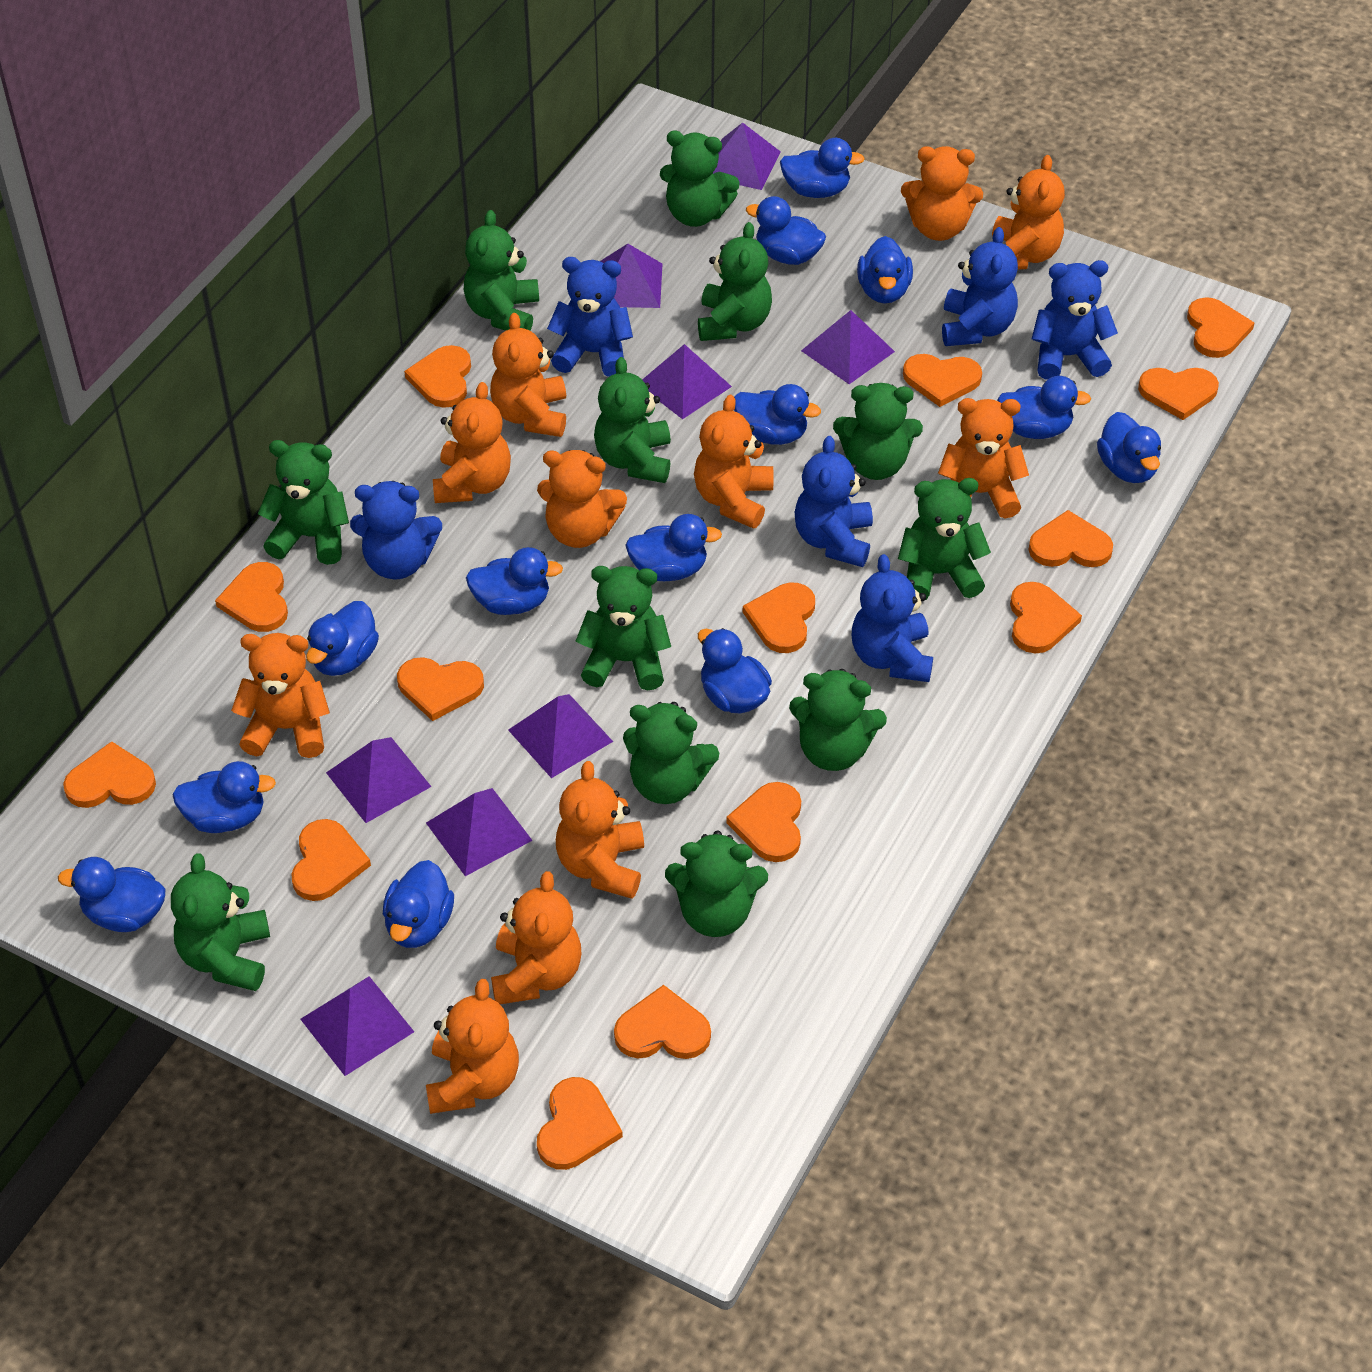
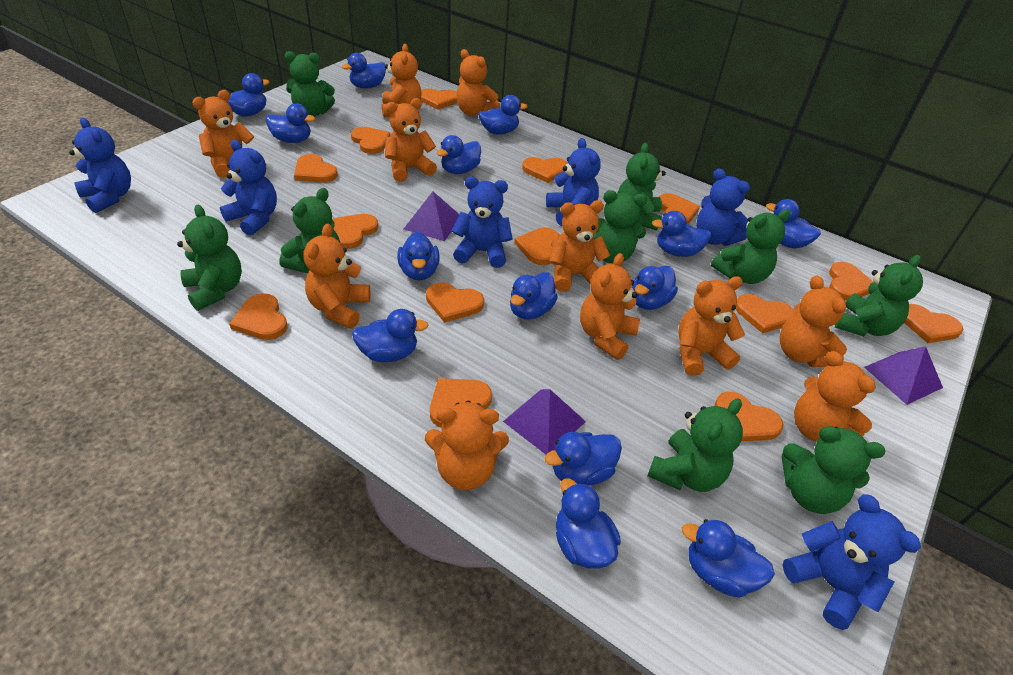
blue duck: [58,857,166,932] [172,761,276,833] [306,601,379,676] [383,860,454,948] [466,547,563,615] [625,514,722,581] [698,628,772,713] [734,384,821,445] [746,196,826,265] [780,138,865,198] [857,236,913,303] [997,376,1091,439] [1097,412,1161,483] = 13 -> [227,73,269,117] [265,103,315,143] [342,53,386,89] [352,309,428,362] [397,232,439,281] [437,135,481,174] [478,95,528,135] [510,272,558,320] [545,432,622,485] [556,478,621,569] [632,265,678,310] [652,211,711,257] [682,519,775,598] [766,199,821,248] = 14
green teddy bear: [171,854,270,991] [258,440,349,565] [464,210,539,331] [576,566,671,691] [594,357,671,483] [623,702,719,804] [660,130,740,227] [665,831,768,937] [698,222,772,341] [789,669,887,771] [833,383,923,480] [898,478,991,600] = 12 -> [177,205,242,311] [279,188,340,273] [285,51,335,117] [593,190,647,264] [618,143,666,230] [647,398,743,492] [711,209,791,284] [782,426,885,514] [835,255,923,336] = 9
purple pyramid: [300,976,414,1076] [326,737,432,823] [426,788,533,876] [508,694,613,778] [601,244,662,308] [642,344,732,419] [713,122,781,190] [801,310,895,384] = 8 -> [404,192,459,241] [503,389,586,454] [864,346,943,405] = 3

